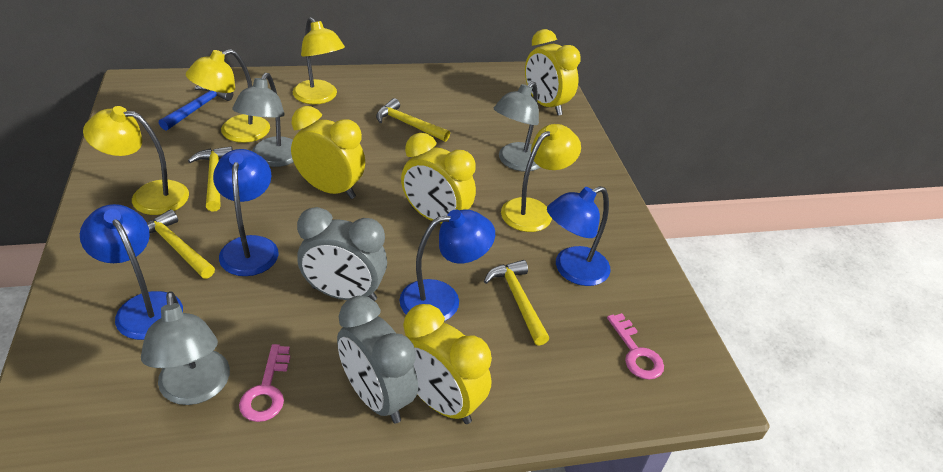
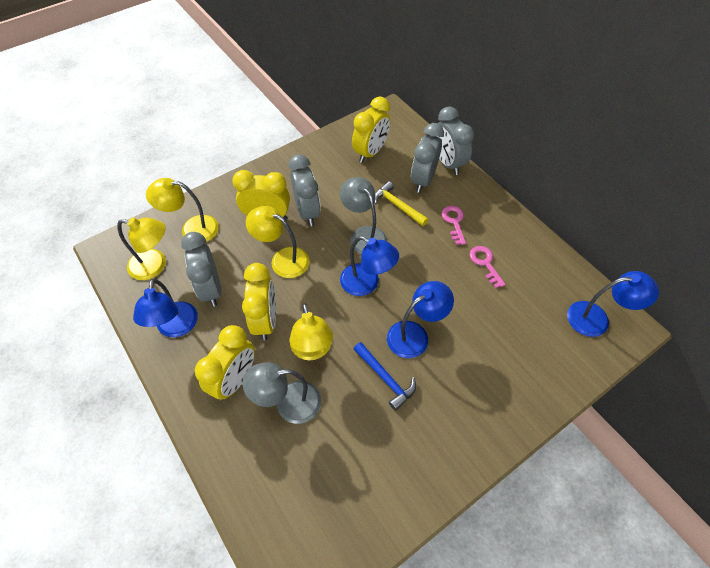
grey clock: [297,207,387,301] [337,296,418,424] = 2 -> [181,232,222,307] [289,154,321,226] [411,123,444,193] [436,106,474,175] = 4
grey lamp: [141,291,230,405] [232,73,294,167] [494,81,541,172] = 3 -> [242,362,321,424] [340,177,387,254] = 2
yellow hammer: [147,209,215,279] [188,146,233,212] [376,98,450,142] [484,260,549,346] = 4 -> [375,181,428,226] = 1

